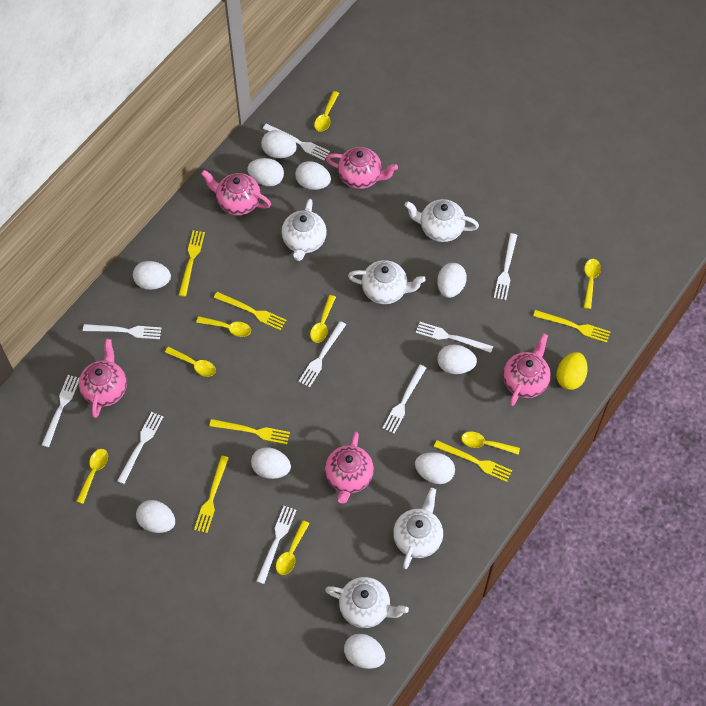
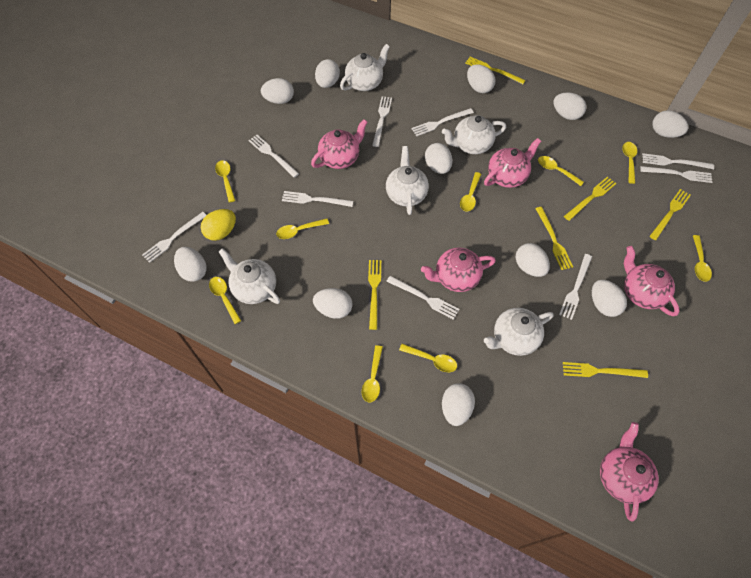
white egg: [133,261,171,290] [136,500,175,533] [247,158,284,186] [251,447,291,479] [261,130,297,158] [295,161,331,190] [344,633,385,669] [415,452,455,484] [437,263,467,298] [437,345,477,374] = 10 -> [174,247,207,282] [261,78,294,104] [313,288,353,319] [315,59,340,88] [425,143,453,174] [442,383,475,426] [467,64,495,93] [515,243,550,277] [554,92,586,120] [592,280,627,317] [652,110,688,138] = 11
yellow spoon: [76,449,108,504] [165,347,216,377] [196,316,251,337] [276,520,310,575] [310,295,336,343] [314,91,339,132] [461,432,520,455] [584,259,601,309] = 8 -> [209,277,241,324] [215,160,235,203] [276,219,329,239] [362,345,383,402] [399,344,457,372] [460,172,481,212] [538,156,584,186] [622,142,637,184] [693,235,712,282] = 9

